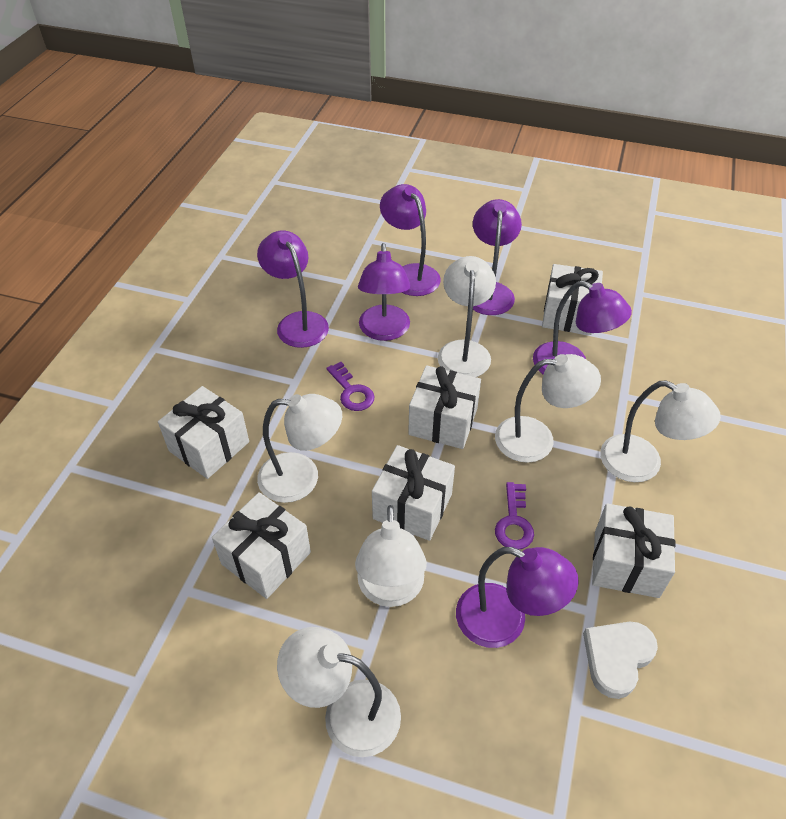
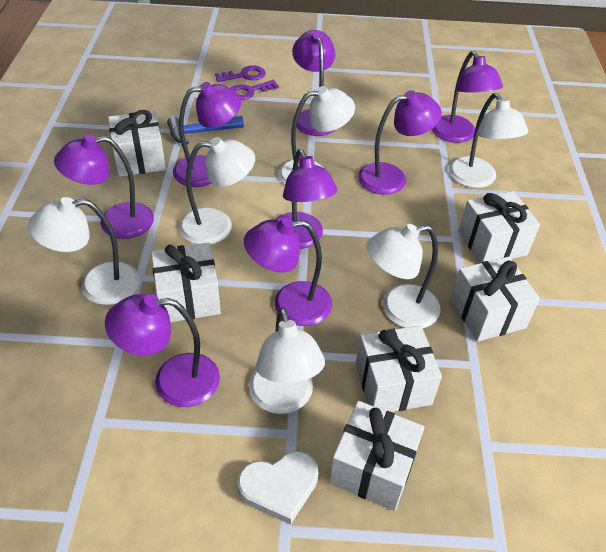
blue hammer: none = 0 -> [167,116,244,144] = 1
purple lamp: [257,231,329,348] [358,243,411,341] [380,184,441,296] [456,547,579,648] [473,199,522,315] [533,281,632,375] = 6 -> [54,135,154,239] [105,294,220,407] [173,82,242,187] [244,217,332,326] [275,149,337,249] [292,30,335,136] [358,90,442,195] [432,51,503,143] = 8

